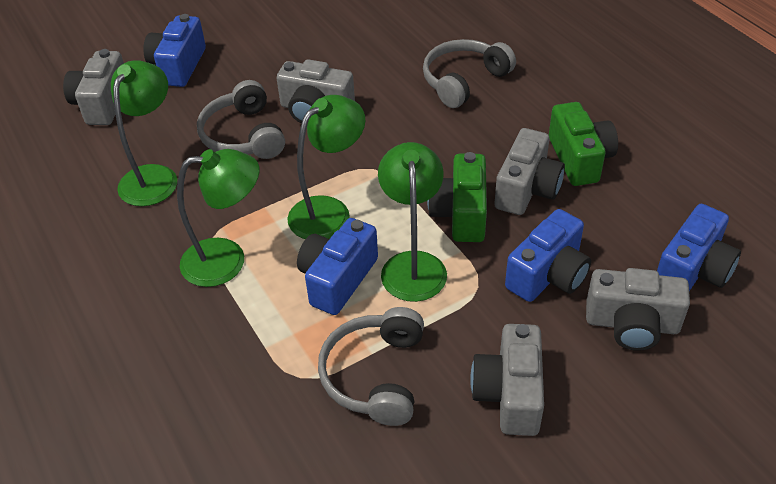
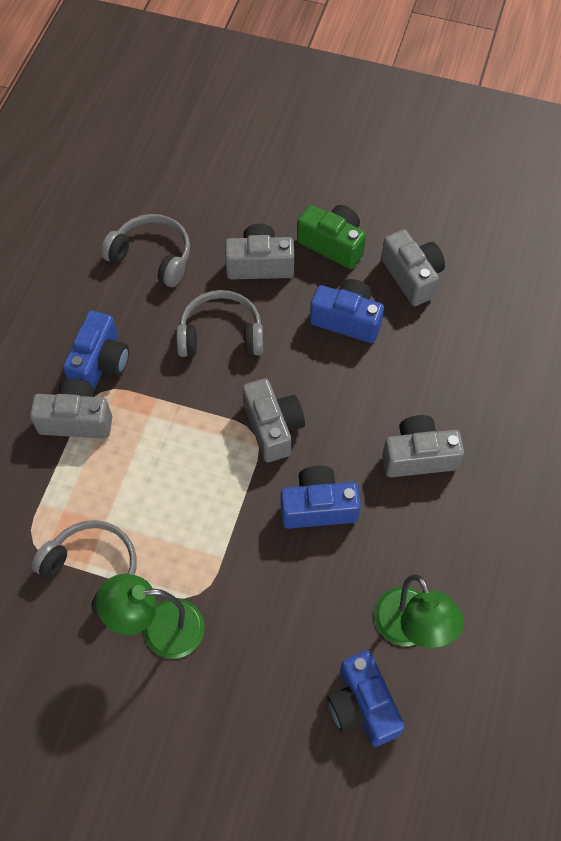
green camera: [427,152,487,242] [549,102,618,186] = 2 -> [297,205,366,269] = 1
green lamp: [111,60,177,206] [177,149,259,287] [287,95,365,239] [378,142,447,302] = 4 -> [96,574,205,659] [374,575,464,648] = 2

